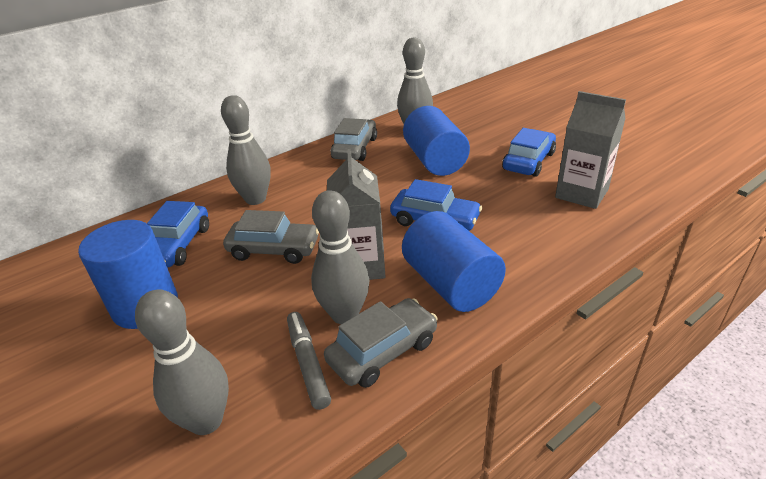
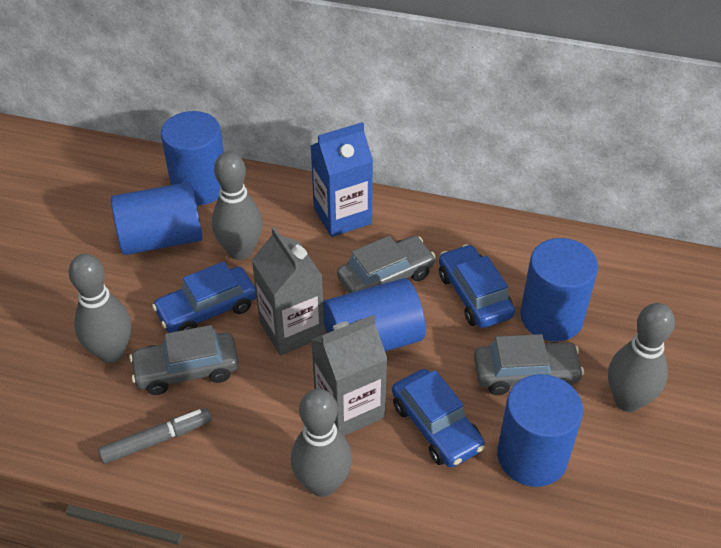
blue carton: none = 0 -> [310,122,373,237] = 1
blue cylinder: [78,220,178,329] [402,211,506,312] [403,106,470,176] = 3 -> [111,182,203,255] [161,111,224,205] [323,278,426,352] [497,374,583,487] [520,238,598,342] = 5

